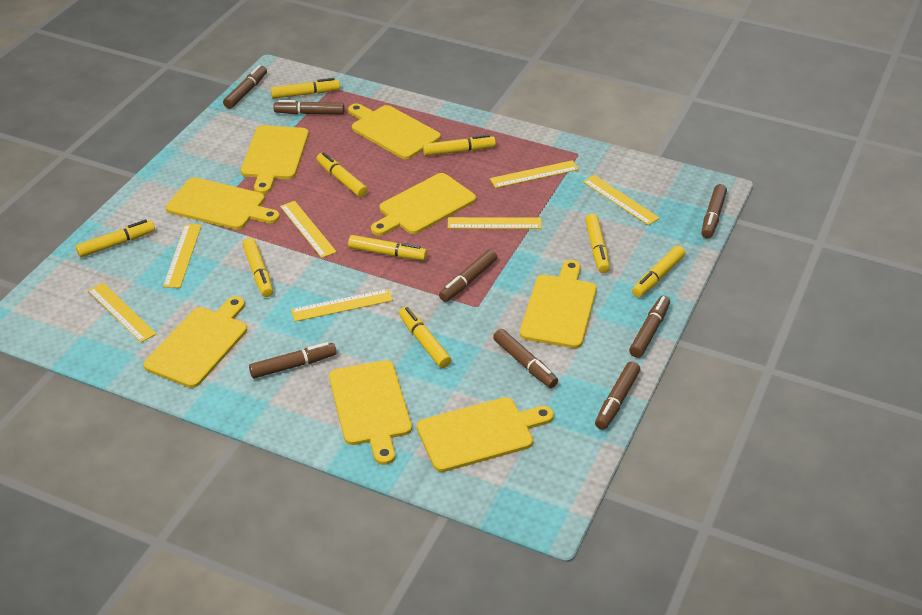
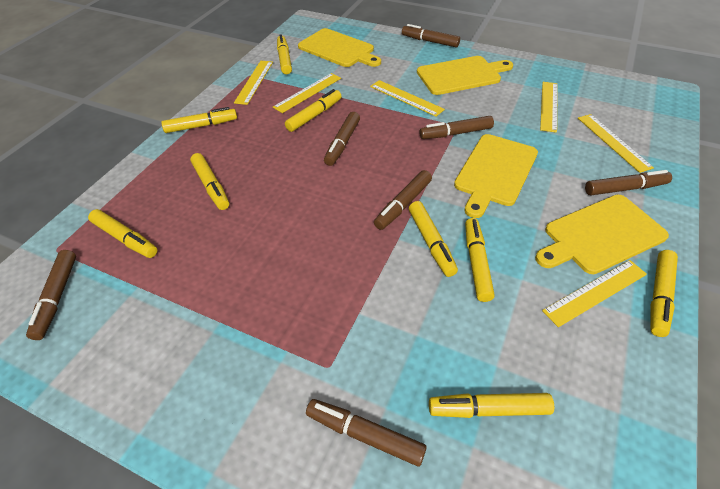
brown marker: [223,65,267,109] [249,342,337,378] [273,100,345,114] [439,249,497,302] [493,329,558,388] [595,361,640,430] [629,296,670,358] [701,184,727,238] = 8 -> [26,250,76,340] [306,399,427,467] [324,112,360,166] [374,170,432,230] [402,24,460,47] [419,116,494,139] [585,170,672,195] = 7
yellow cutting board: [144,296,247,388] [166,177,280,230] [241,125,309,194] [329,360,412,465] [348,103,441,159] [371,173,476,236] [417,397,554,472] [520,260,597,348] = 8 -> [298,28,381,67] [417,56,513,95] [454,134,538,218] [535,195,669,274] = 4
yellow ruler: [88,283,156,343] [163,224,202,288] [280,201,337,258] [291,289,393,322] [448,217,542,229] [490,160,579,188] [583,175,660,225] = 7 -> [234,61,273,105] [273,73,341,113] [370,80,445,117] [540,82,558,133] [542,260,647,327] [578,114,654,173] = 6

